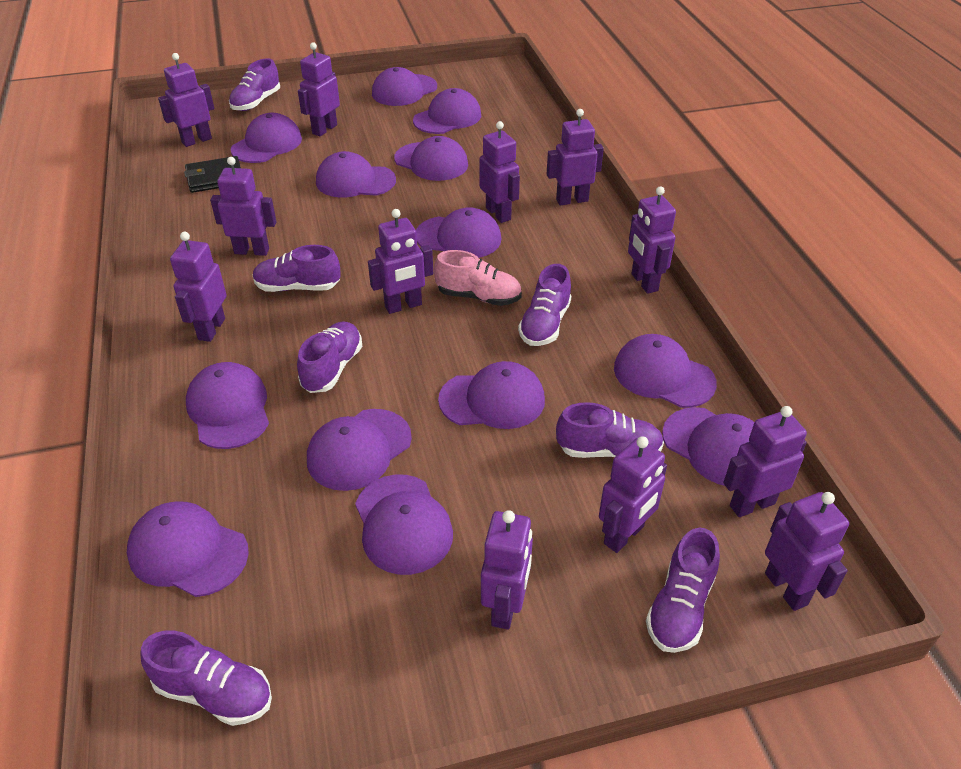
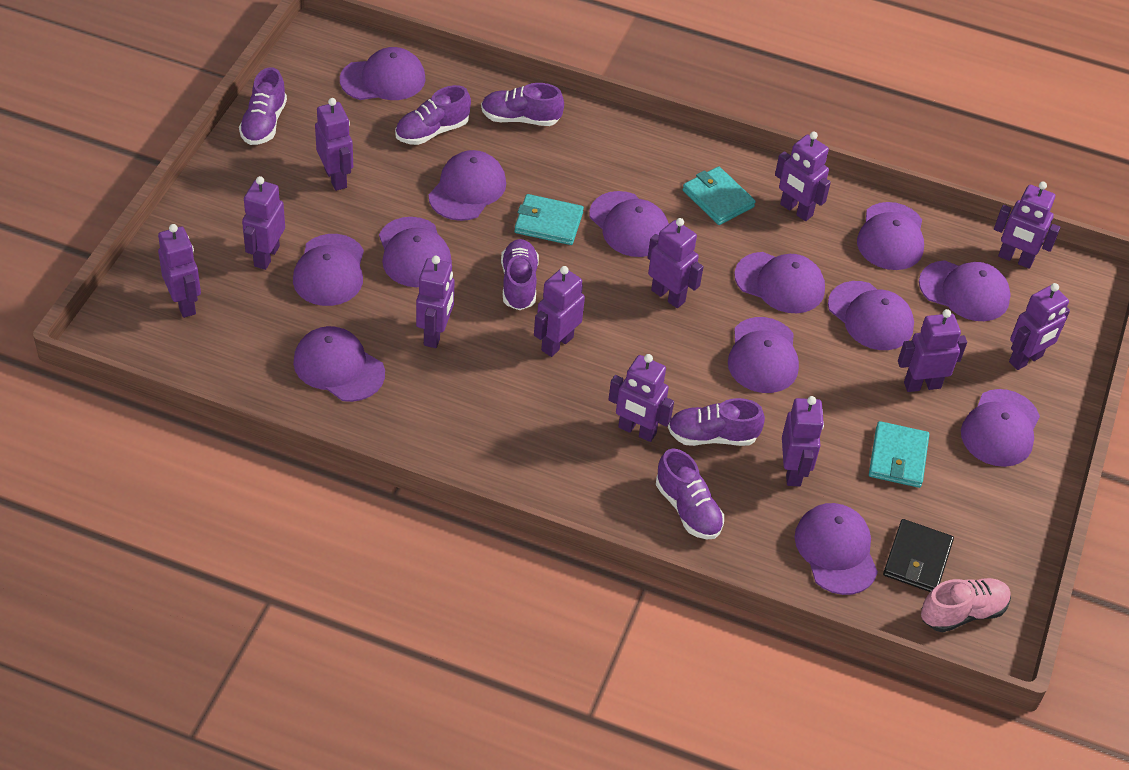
purple shoe: [141,631,272,726] [229,58,280,111] [253,245,341,292] [297,322,362,393] [518,264,571,346] [556,402,664,458] [646,528,720,653] = 7 -> [239,68,287,145] [395,85,471,145] [481,83,564,126] [501,239,539,310] [656,448,724,539] [668,398,765,446] = 6
turquoise wallet: none = 0 -> [514,194,584,245] [683,166,756,225] [869,421,929,488] = 3

